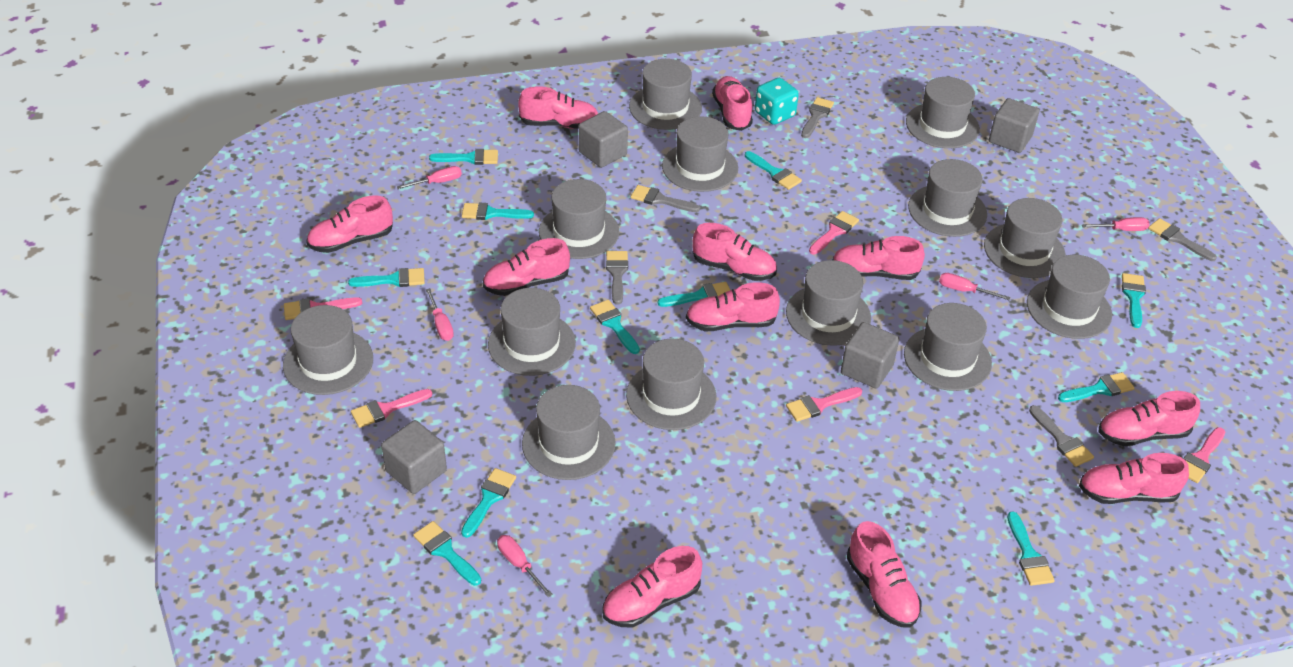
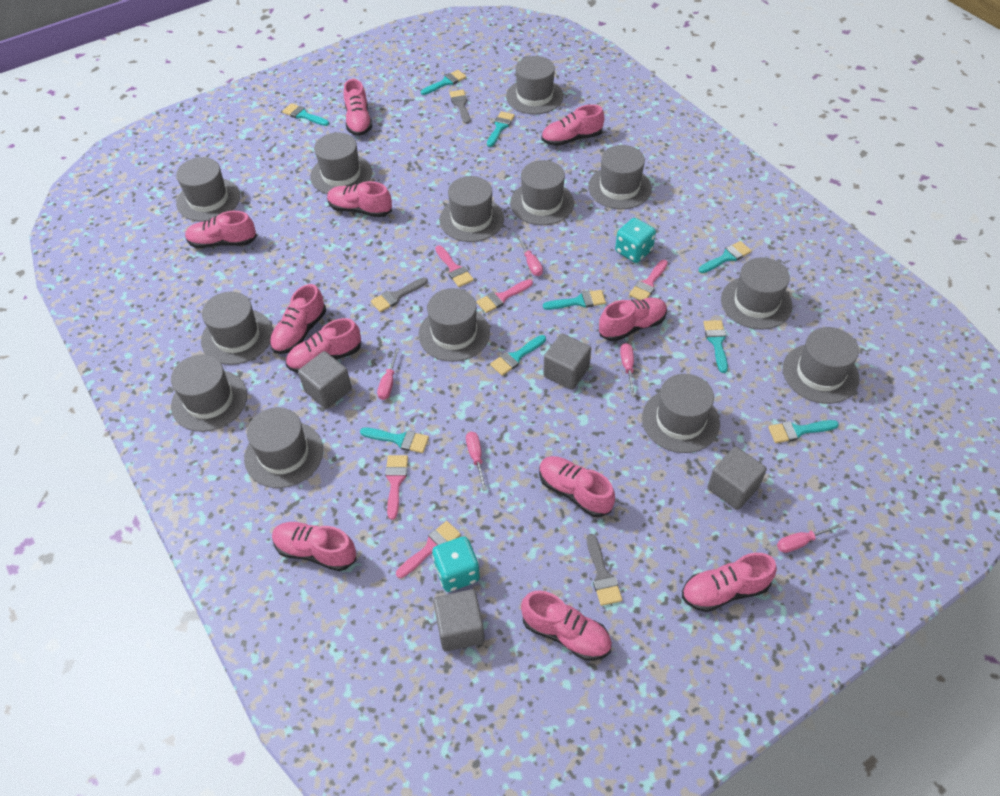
grey brush: [606,251,628,305] [631,185,700,212] [801,97,834,138] [1029,405,1094,467] [1148,218,1217,261] = 5 -> [371,277,428,312] [449,90,470,124] [587,534,622,606] = 3
turquoise brush: [348,268,425,287] [413,521,481,586] [429,149,498,165] [461,468,516,538] [462,203,534,220] [590,300,640,354] [658,282,730,307] [745,151,802,190] [1007,511,1055,586] [1058,372,1134,402] [1122,273,1146,328] = 11 -> [282,103,329,126] [360,428,429,453] [421,70,466,95] [487,111,515,147] [490,335,546,376] [543,290,606,310] [699,241,752,273] [703,320,728,373] [768,420,839,443] = 9
turquoise dice: [755,78,799,125] = 1 -> [432,536,480,592] [615,218,656,263] = 2

